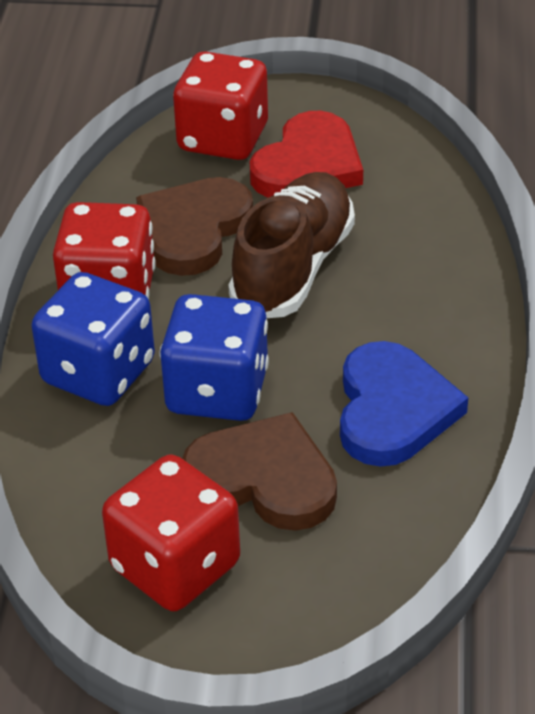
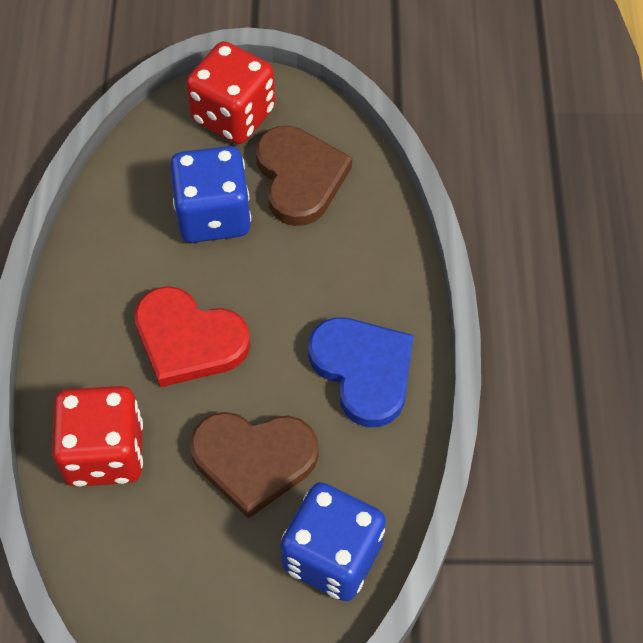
brown shoe: [228,172,355,318] = 1 -> none = 0
red dice: [53,202,156,299] [102,455,240,611] [173,51,268,160] = 3 -> [52,386,143,487] [186,41,275,144] = 2

